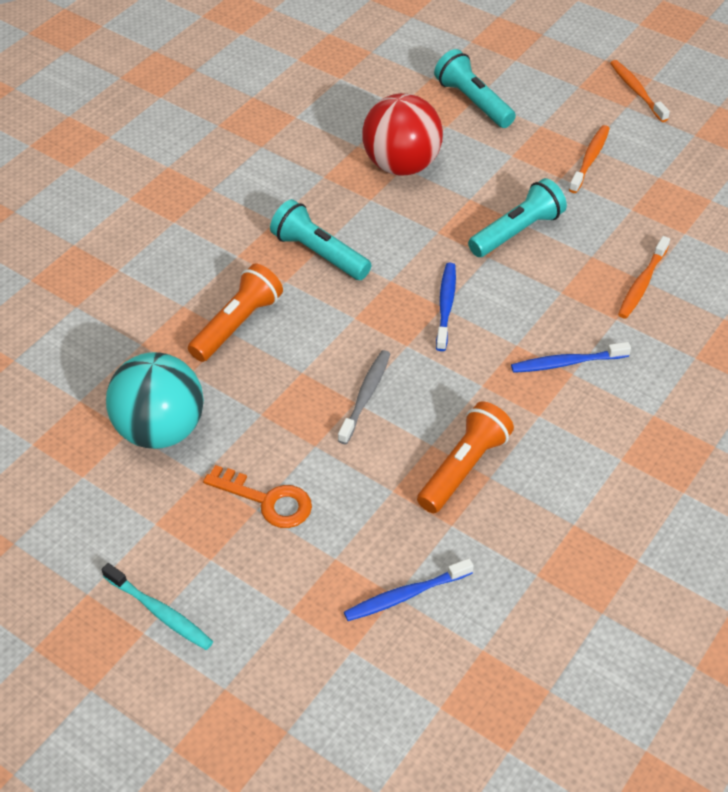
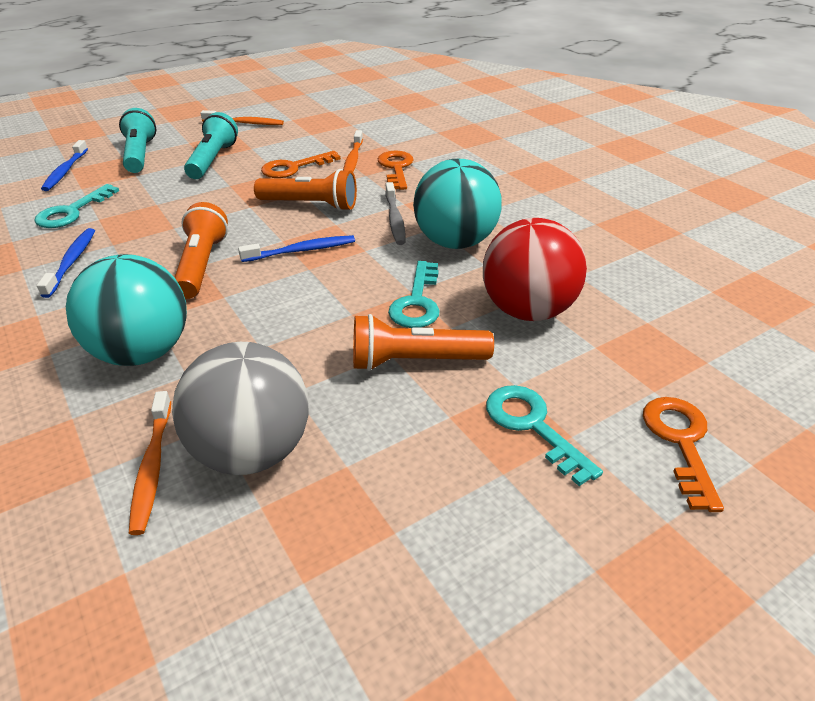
grey ball: none = 0 -> [172,342,309,475] = 1
orange flashlight: [188,264,283,362] [417,401,514,513] = 2 -> [175,202,228,299] [254,169,357,211] [353,314,494,371] = 3
orange key: [203,465,312,528] = 1 -> [261,151,341,178] [378,151,414,190] [643,397,724,512] = 3
turquoise ball: [106,352,204,449] = 1 -> [66,254,187,366] [413,159,502,249] = 2
turquoise flashlight: [270,199,371,280] [434,49,516,128] [468,178,567,257] = 3 -> [119,108,156,173] [184,112,238,179] = 2
turquoise key: none = 0 -> [34,184,119,228] [388,261,440,328] [486,385,603,486] = 3
turquoise toothbrush: [102,563,213,650] = 1 -> none = 0

